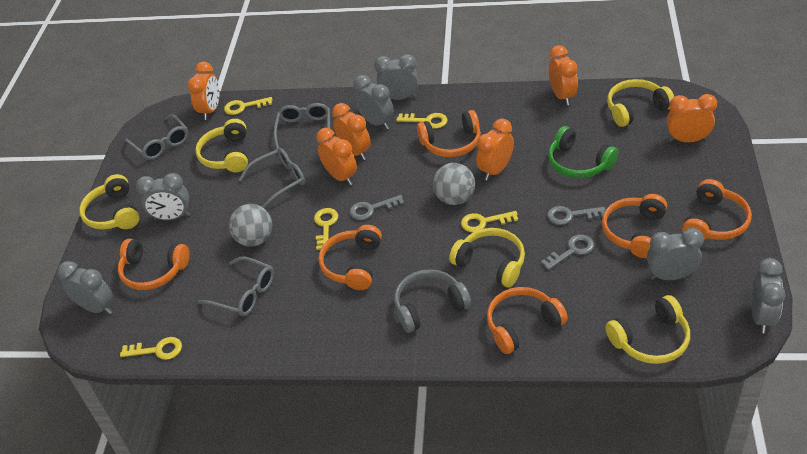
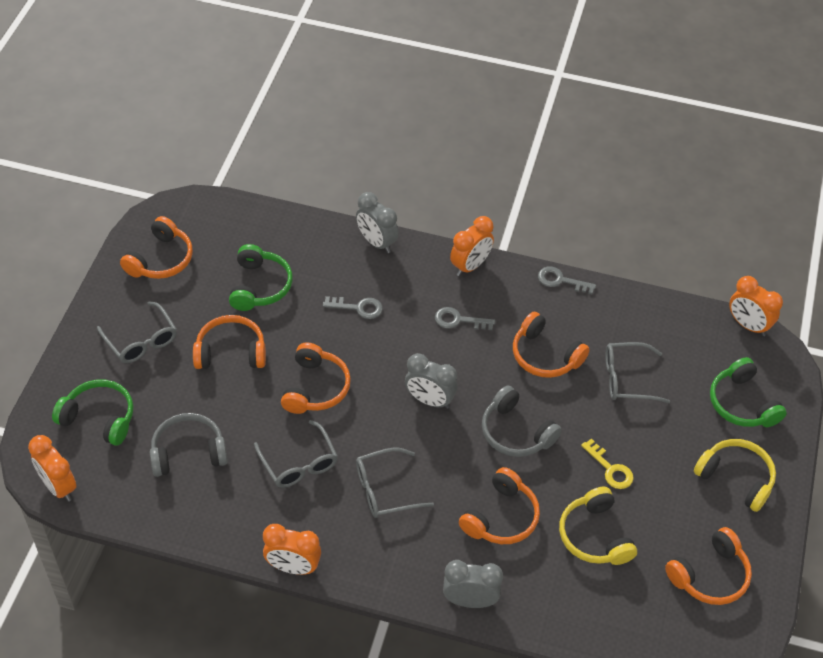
green headphones: [548,126,618,178] = 1 -> [52,380,133,446] [229,244,293,311] [710,357,787,427] = 3
grey ball: [229,204,272,247] [433,163,475,205] = 2 -> none = 0
grey clock: [57,261,113,314] [136,173,190,220] [354,75,394,129] [374,54,418,100] [647,228,704,280] [751,258,786,333] = 6 -> [356,192,399,253] [405,353,457,409] [443,560,503,608] = 3
grey headphones: [394,269,471,333] = 1 -> [150,413,228,477] [482,385,562,457] = 2
orange clock: [187,62,219,120] [316,128,357,185] [332,103,371,160] [476,119,514,181] [549,45,578,105] [667,94,717,142] = 6 -> [28,435,76,502] [263,524,321,575] [450,216,494,276] [729,276,783,336] = 4
yellow headphones: [79,174,140,230] [195,119,248,172] [449,228,525,288] [605,295,690,364] [607,79,674,127] = 5 -> [559,487,637,565] [694,439,776,512] = 2
yellow key: [120,337,182,360] [224,97,273,115] [314,208,338,250] [396,113,448,129] [461,211,518,232] = 5 -> [581,438,634,489] = 1

